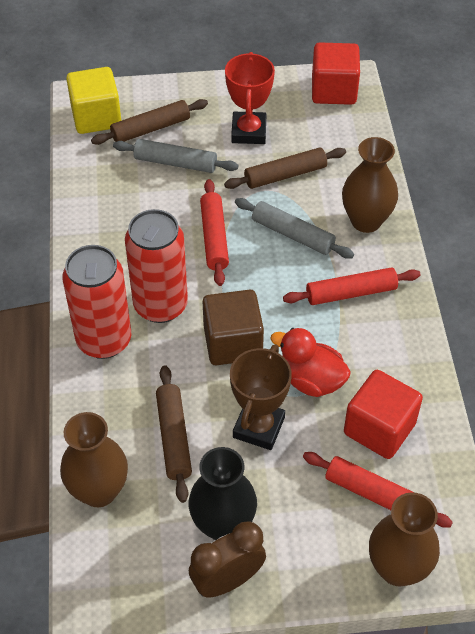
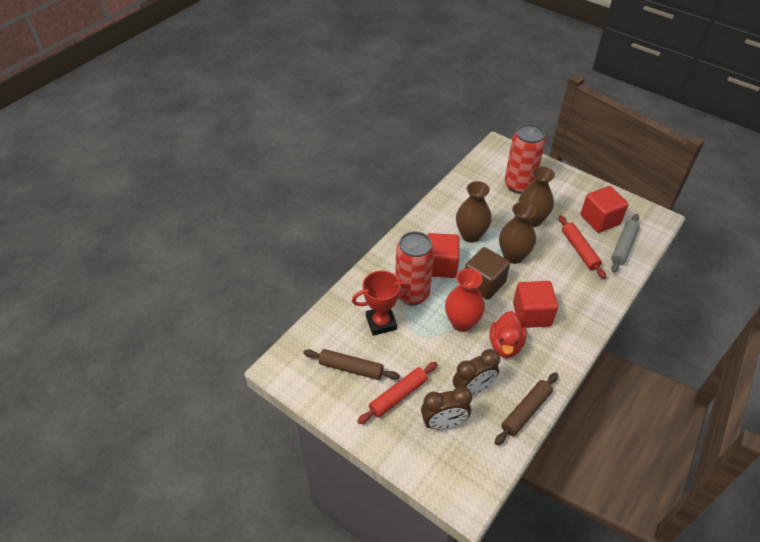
black vase: [189,447,257,540] = 1 -> none = 0
brown clock: [189,522,266,597] = 1 -> [421,386,472,429] [453,349,500,396] = 2
brown rolling pin: [91,99,208,145] [156,365,192,503] [224,147,346,189] = 3 -> [303,349,400,380] [495,372,558,445] = 2
brown trophy: [230,344,292,450] = 1 -> none = 0
grey rolling pin: [113,139,239,173] [235,198,354,259] = 2 -> [611,214,640,273] = 1
red cube: [312,42,360,105] [344,370,423,459] = 2 -> [427,233,460,278] [513,281,558,328] [581,186,629,233] = 3
red rolling pin: [200,179,229,286] [283,267,421,305] [303,452,453,528] = 3 -> [357,362,438,424] [559,215,606,279] = 2
red vase: none = 0 -> [445,269,485,332] = 1
yellow cube: [66,67,121,134] = 1 -> none = 0

